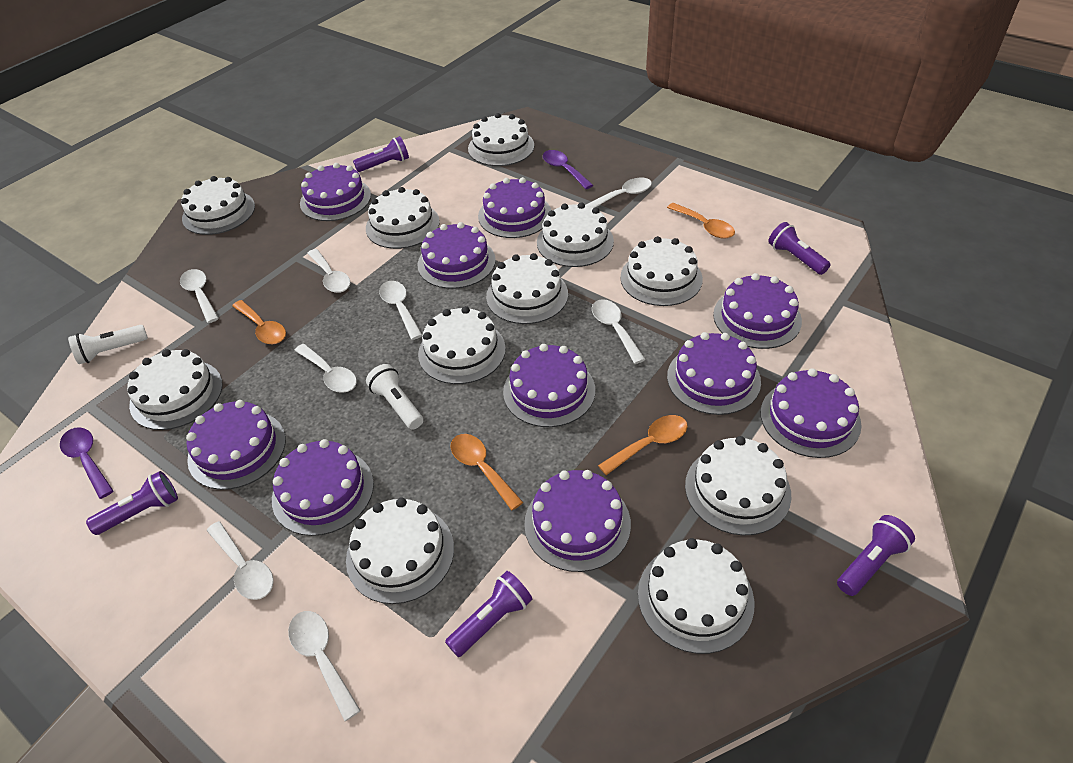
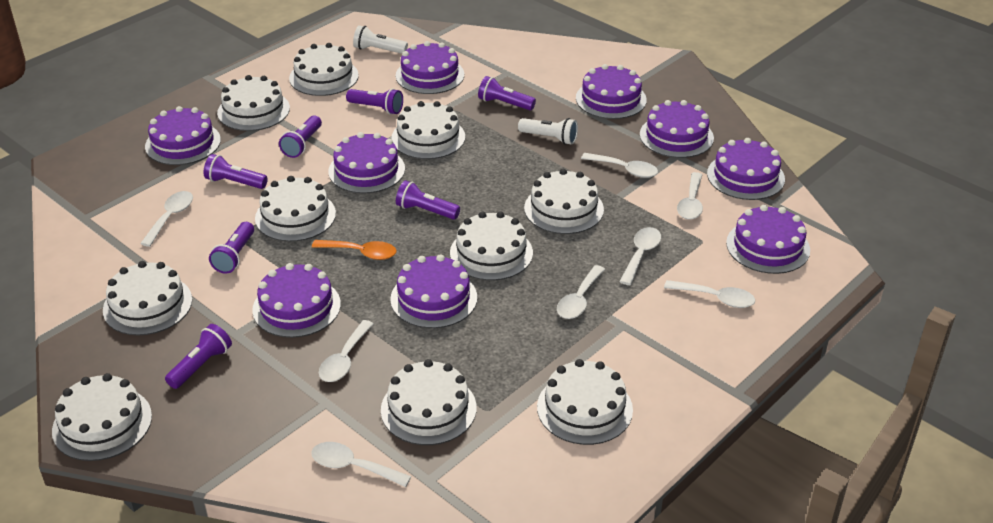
orange spoon: [232,300,286,344] [451,434,523,511] [598,415,688,475] [667,203,735,239] = 4 -> [312,240,397,260] = 1
purple cake: [186,400,286,490] [272,439,374,536] [300,163,371,221] [418,222,496,289] [478,177,551,238] [503,344,595,427] [524,470,631,572] [667,332,761,415] [713,273,802,349] [761,368,861,458] = 10 -> [145,106,221,165] [252,263,341,338] [328,132,405,193] [390,254,477,328] [396,41,464,94] [576,64,647,119] [640,100,714,158] [707,138,785,200] [726,205,810,274] = 9
purple flashlight: [86,471,178,535] [353,136,409,172] [445,571,533,657] [768,222,831,275] [837,515,915,596] = 5 -> [165,324,232,389] [204,154,268,189] [209,222,254,274] [279,116,322,158] [346,88,403,114] [396,180,460,220] [478,76,536,110] = 7
purple spoon: [60,427,114,499] [543,150,593,189] = 2 -> none = 0
white cake: [127,349,223,430] [181,176,255,235] [346,497,454,604] [366,187,440,249] [418,306,506,384] [468,113,534,166] [486,253,568,324] [537,202,614,267] [620,236,703,306] [638,538,755,654] [685,436,791,535] = 11 -> [52,373,152,461] [103,261,192,335] [217,75,290,131] [255,176,336,242] [289,43,359,96] [381,359,476,445] [391,101,465,159] [450,212,533,280] [524,169,604,234] [537,359,633,445] = 10

